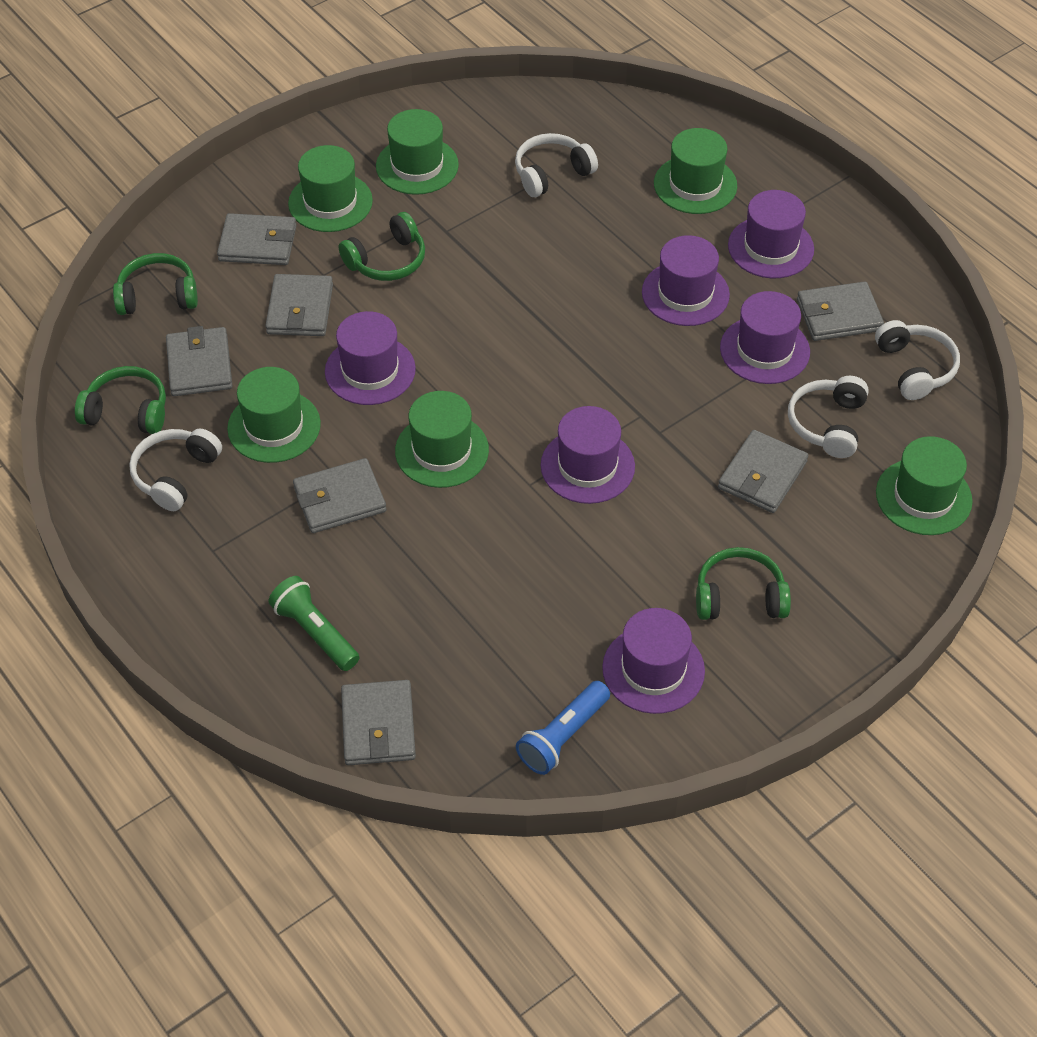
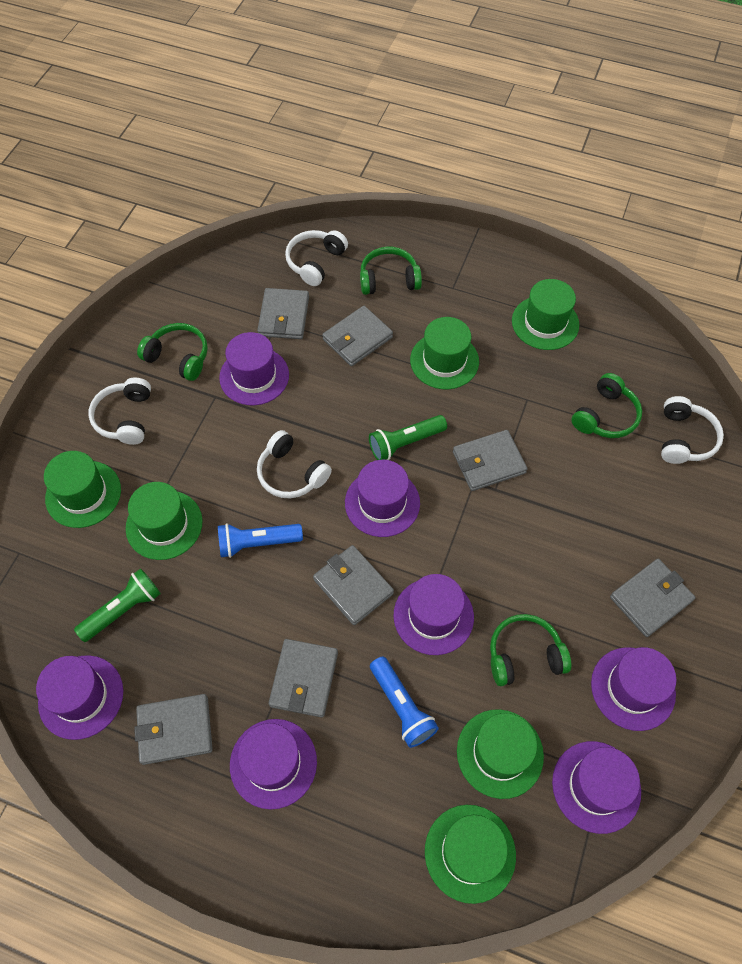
blue flashlight: [516,681,610,775] = 1 -> [218,523,303,558] [370,656,439,748] = 2
green flashlight: [268,576,360,671] = 1 -> [74,568,161,642] [369,415,447,460] = 2
purple hat: [325,311,416,405] [541,406,635,504] [602,608,705,714] [642,235,730,326] [720,291,810,384] [728,190,814,278] = 6 -> [36,655,123,740] [219,332,289,405] [230,719,317,810] [345,460,420,537] [394,574,474,655] [552,741,641,834] [591,647,677,731] = 7

